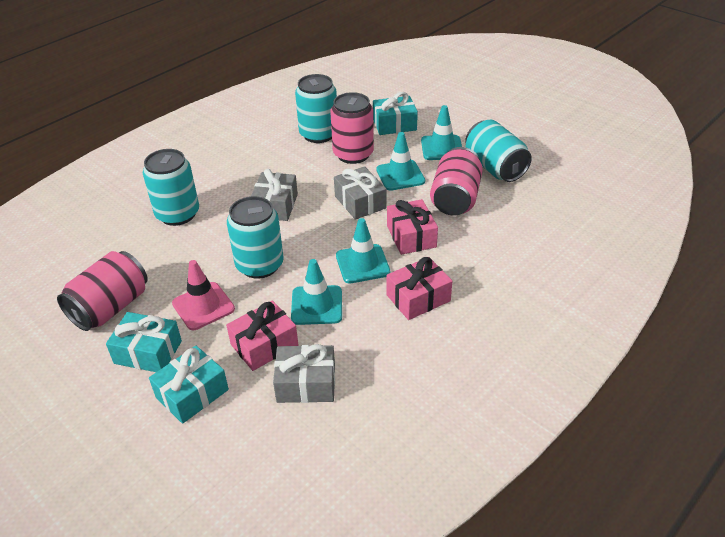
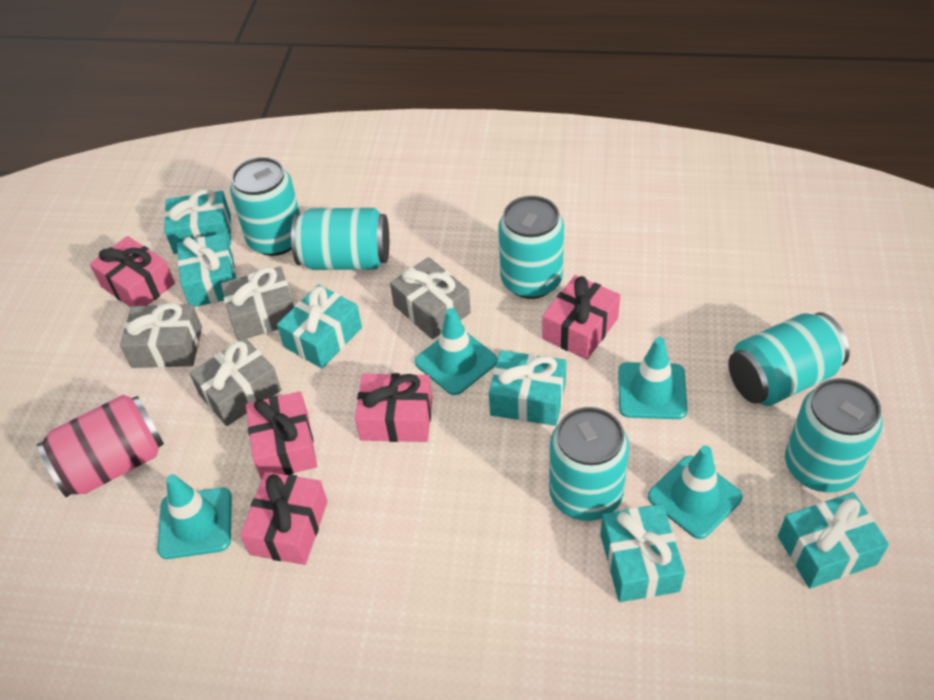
grey gift: [251,169,298,221] [273,344,335,403] [334,166,386,220] = 3 -> [120,303,202,368] [189,338,281,426] [221,266,294,341] [390,257,471,339] = 4
pink can: [57,251,148,331] [330,92,374,164] [430,147,483,216] = 3 -> [37,395,164,497] = 1
pink gift: [226,301,298,371] [386,257,452,320] [387,199,438,255] = 3 -> [90,236,175,307] [240,472,328,565] [246,391,317,480] [355,373,432,442] [542,275,620,360] = 5
pink traffic cone: [172,260,235,330] = 1 -> none = 0
turquoise can: [143,149,199,226] [227,196,284,279] [295,74,337,143] [465,120,532,182] = 4 -> [230,157,300,256] [291,208,389,270] [498,196,564,299] [549,407,629,521] [728,312,850,406] [785,378,883,493] = 6
turquoise gift: [106,312,182,372] [149,346,229,424] [373,92,418,135] = 3 -> [164,189,231,254] [177,233,237,307] [277,284,362,368] [489,350,567,426] [600,504,685,602] [778,492,889,589] = 6

